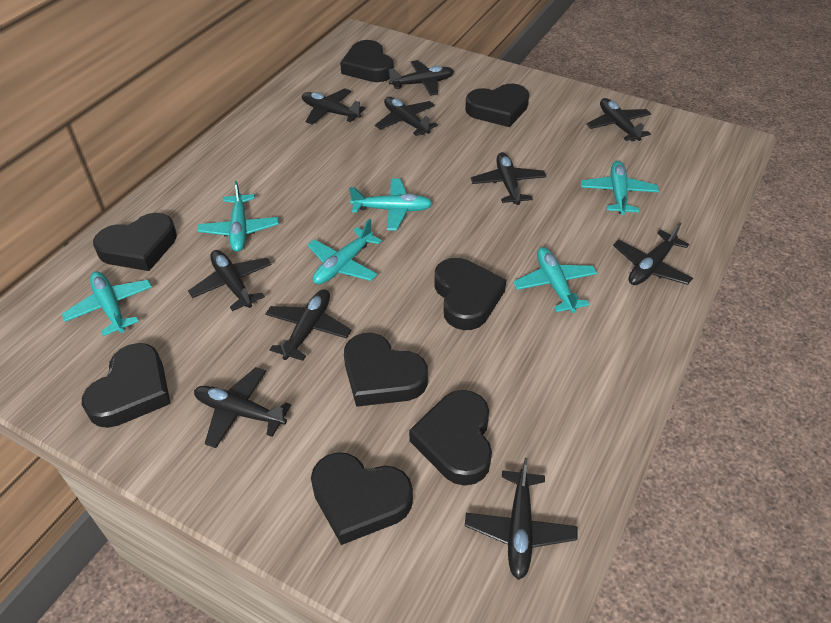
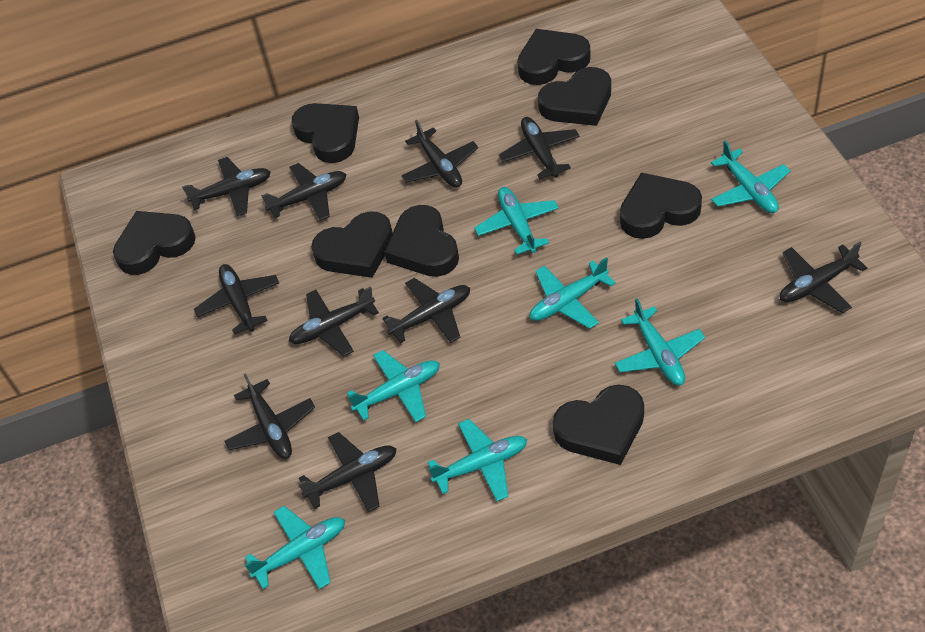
turquoise plane: [62,271,152,336] [198,181,279,252] [307,219,382,284] [349,179,433,231] [513,247,597,313] [581,161,659,215] = 6 -> [244,506,345,589] [347,350,440,422] [428,419,527,501] [474,187,559,255] [530,257,616,329] [615,298,705,385] [711,140,791,213] = 7

